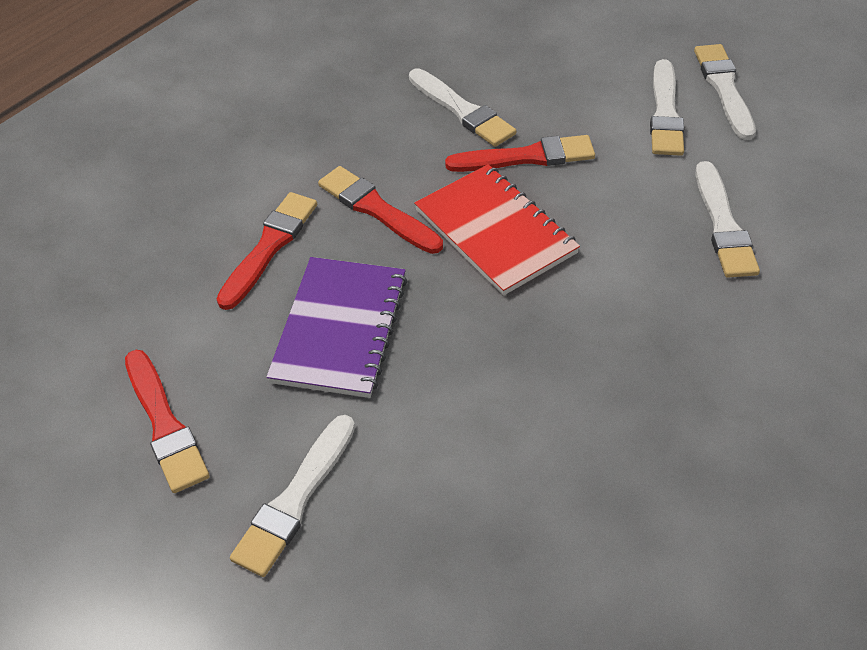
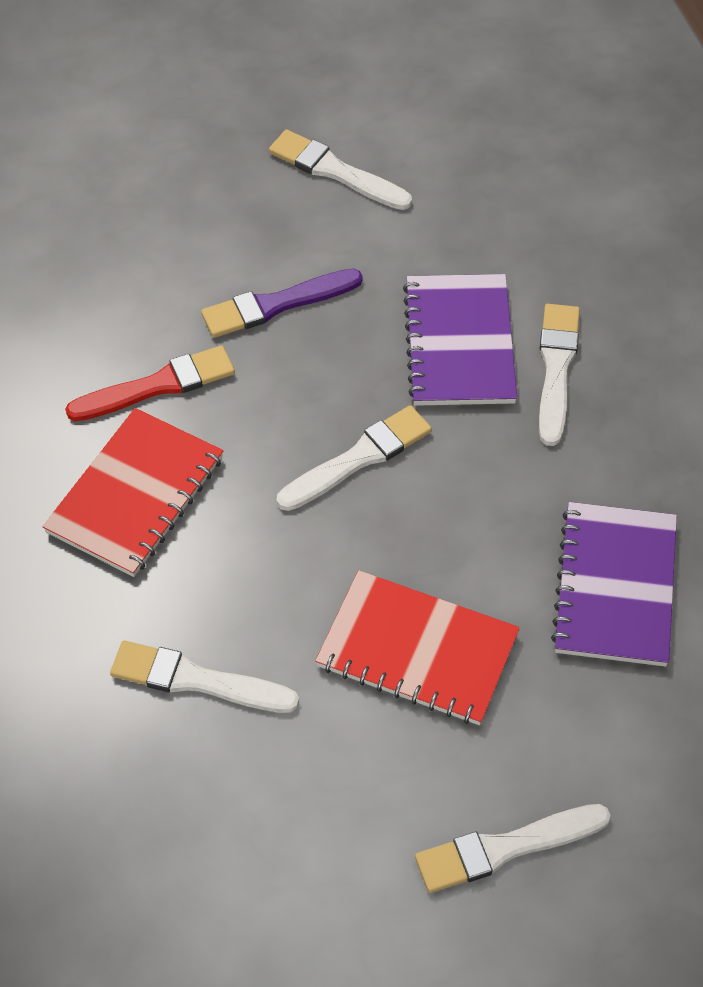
purple brush: none = 0 -> [201,269,363,338] = 1
purple notebook: [266,257,407,398] = 1 -> [403,274,517,406] [551,502,677,667] = 2
red brush: [125,350,210,493] [216,192,317,310] [318,166,443,254] [445,135,595,172] = 4 -> [65,346,235,421] = 1
red notebook: [414,164,580,296] = 1 -> [42,408,223,577] [315,570,520,725] = 2

